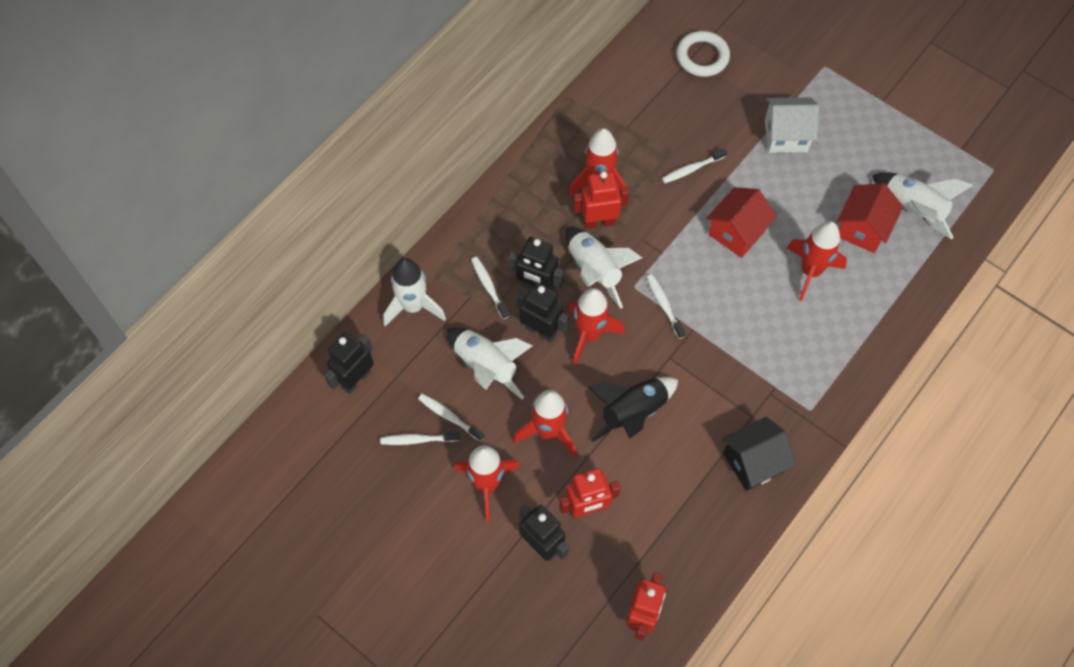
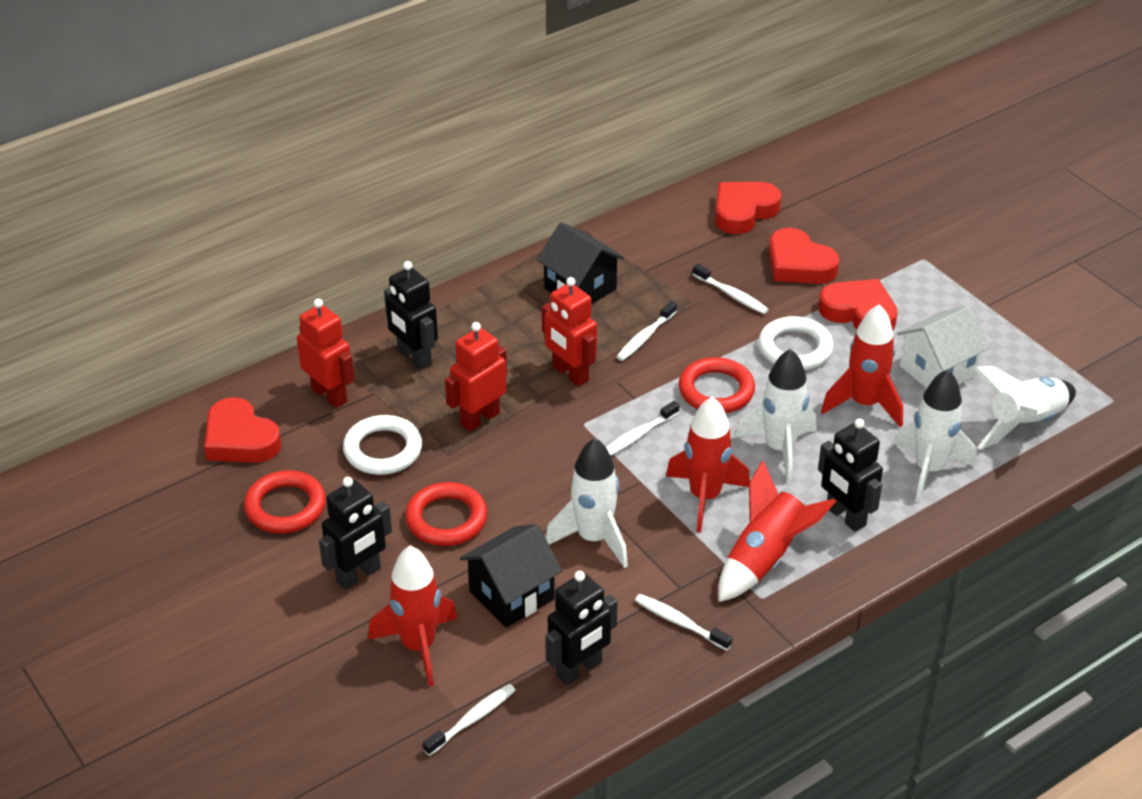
black house: [722,417,796,491] = 1 -> [460,524,562,628] [537,222,624,305] = 2
black rocket: [588,377,678,442] = 1 -> none = 0
red heart: none = 0 -> [204,397,281,463] [715,182,781,234] [769,228,840,284] [818,279,898,331] = 4
red house: [706,187,777,258] [837,183,903,253] = 2 -> none = 0
red ring: none = 0 -> [244,470,326,534] [405,482,488,546] [678,357,755,413] = 3
red rocket: [454,445,520,522] [513,390,577,458] [568,288,625,365] [569,128,627,196] [787,221,847,301] = 5 -> [368,546,458,687] [666,397,750,533] [718,460,836,602] [821,304,903,427] = 4
white ring: [676,31,730,77] = 1 -> [343,415,422,475] [758,316,834,370] = 2

